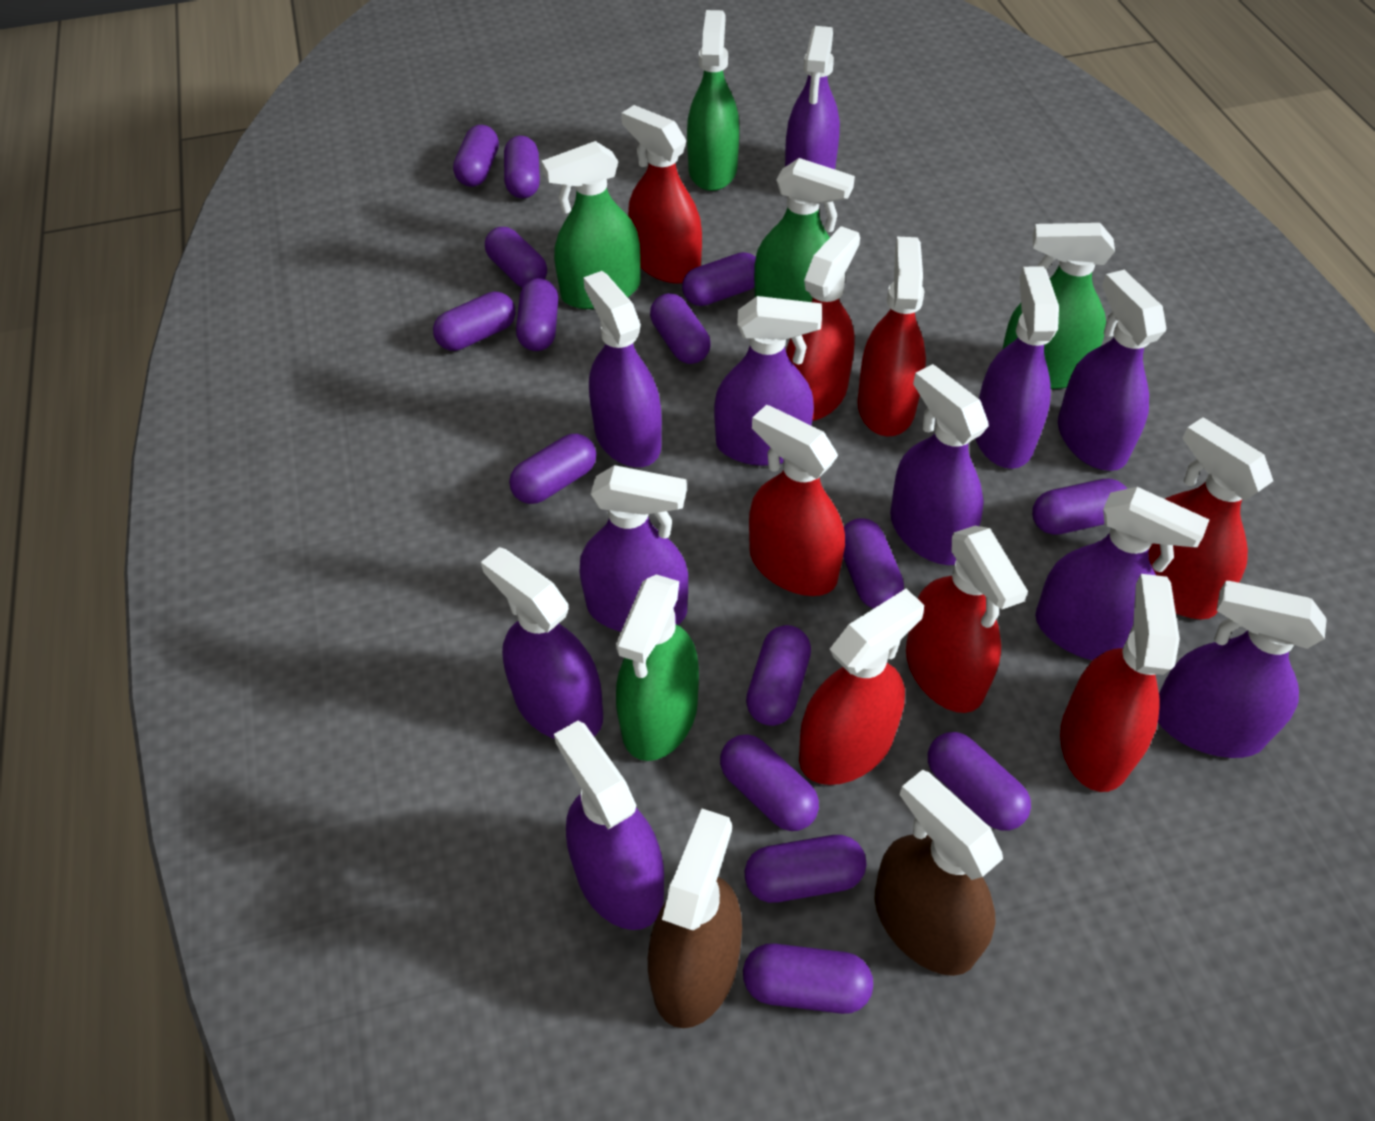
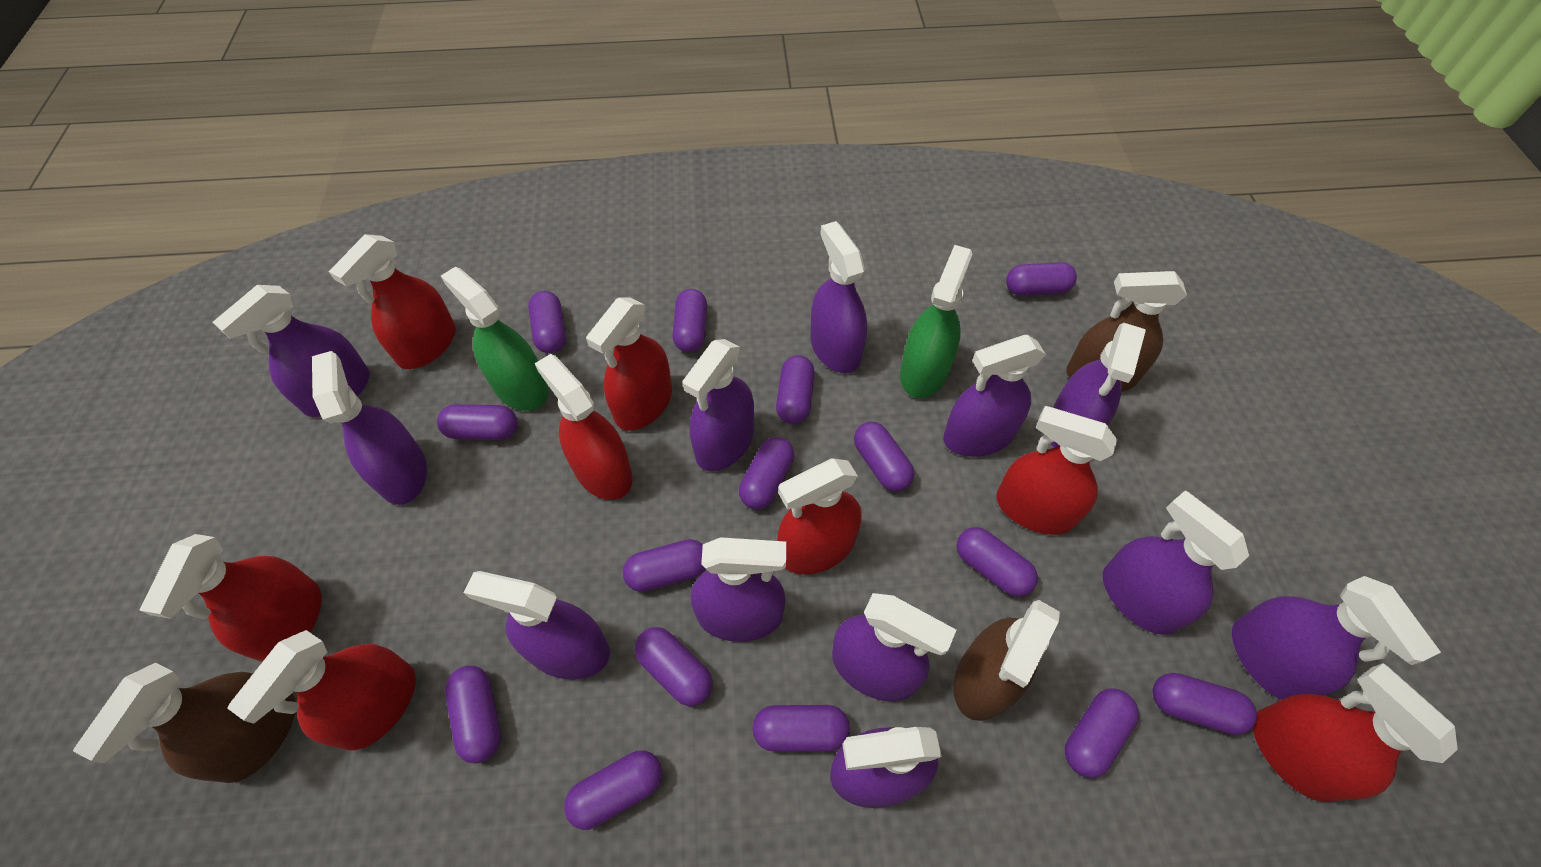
brown spray bottle: [648,809,742,1028] [875,770,1003,976] = 2 -> [73,663,296,783] [953,600,1060,721] [1066,271,1187,392] = 3
green spray bottle: [542,141,641,309] [616,574,699,761] [687,10,739,191] [754,158,855,302] [1002,223,1115,389] = 5 -> [441,267,549,411] [900,245,972,398] = 2
purple spray bottle: [481,547,603,739] [554,721,664,930] [579,465,688,632] [583,271,662,467] [714,296,822,466] [785,26,840,169] [890,364,989,565] [976,267,1059,469] [1035,487,1209,660] [1058,270,1166,471] [1158,581,1327,758] = 11 -> [212,285,370,417] [312,351,427,505] [464,571,610,679] [682,339,754,471] [690,537,786,642] [810,221,867,373] [830,727,942,808] [832,593,956,702] [943,335,1046,457] [1051,323,1146,448] [1103,490,1249,635] [1232,576,1441,700] = 12

